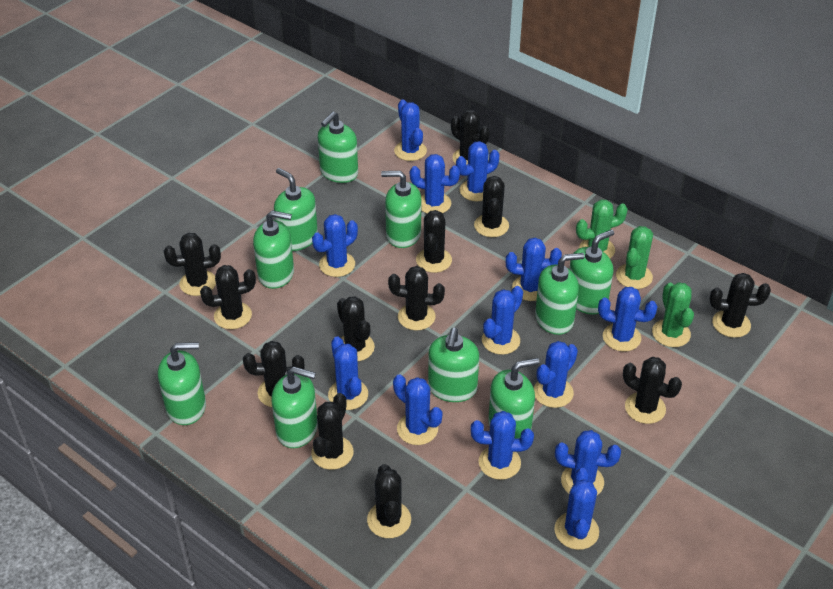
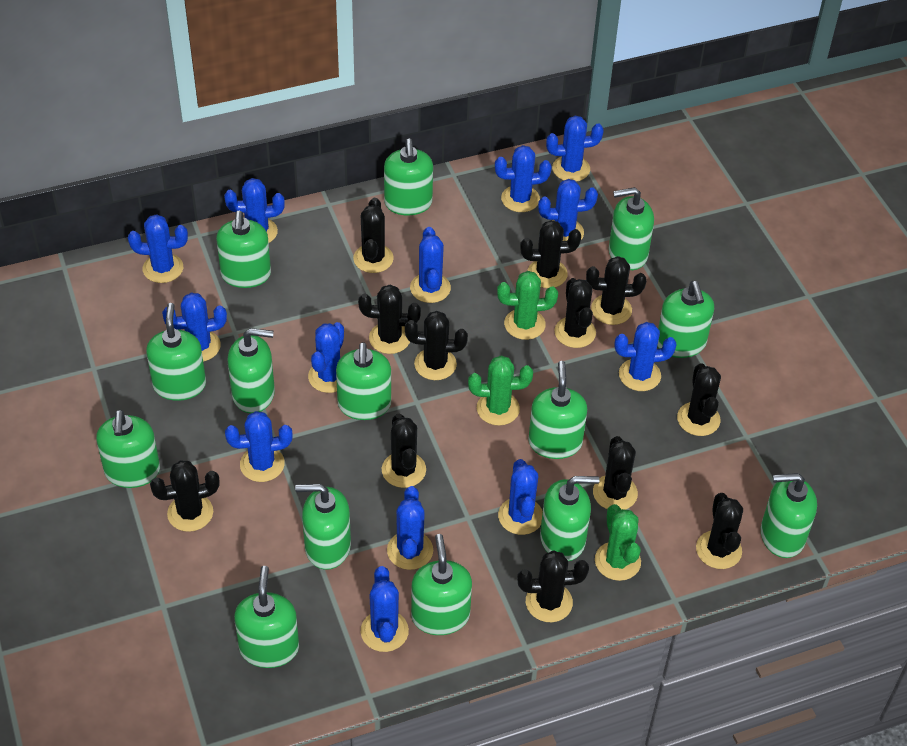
green soap dispenser: [158,342,206,425] [253,210,294,289] [271,367,318,448] [274,168,318,251] [318,111,358,183] [381,171,421,248] [428,328,479,402] [488,358,539,439] [535,253,585,335] [569,229,614,314] = 10 -> [96,410,160,488] [146,303,206,401] [216,211,271,288] [228,328,275,413] [234,566,299,668] [295,484,351,570] [336,342,391,420] [384,139,433,215] [411,534,472,635] [528,361,587,459] [540,476,599,561] [609,187,654,270] [657,281,714,358] [761,473,817,558] = 14

